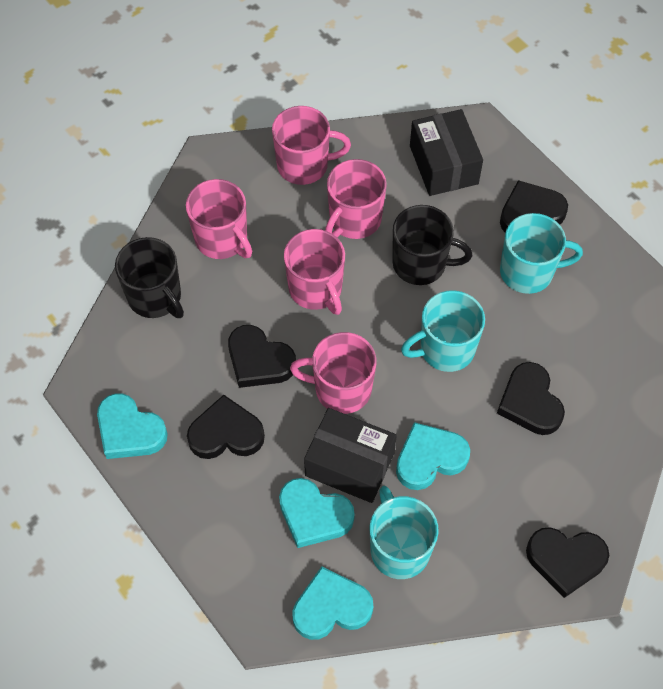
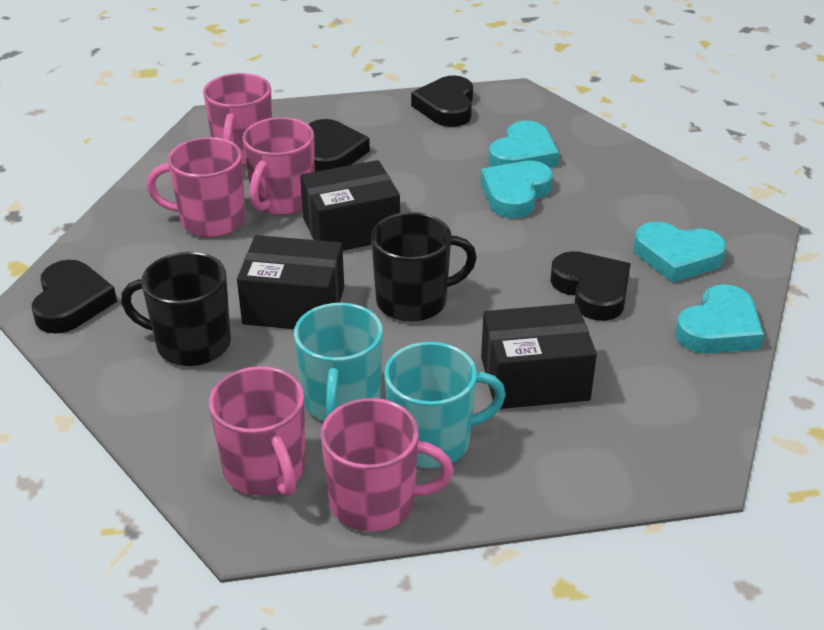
black box: [304,408,397,503] [410,109,483,196] = 2 -> [237,235,344,329] [300,160,400,251] [481,303,597,409] = 3
black heart: [187,395,265,459] [228,325,296,388] [497,362,565,435] [500,180,568,232] [526,527,609,598] = 5 -> [32,260,117,334] [308,119,370,172] [411,75,473,127] [550,251,631,321] = 4
turquoise mug: [370,486,439,579] [401,290,485,372] [500,213,583,294] = 3 -> [294,303,383,421] [384,342,506,468] = 2

